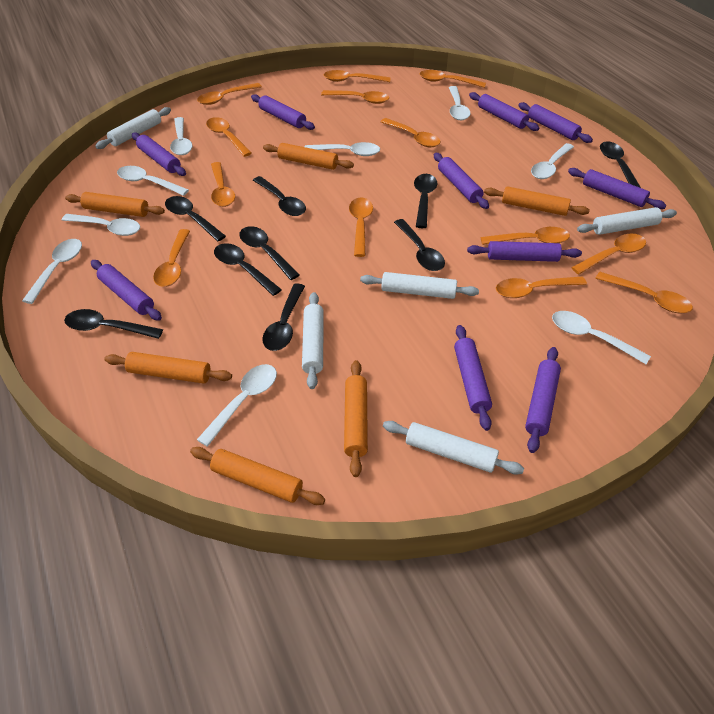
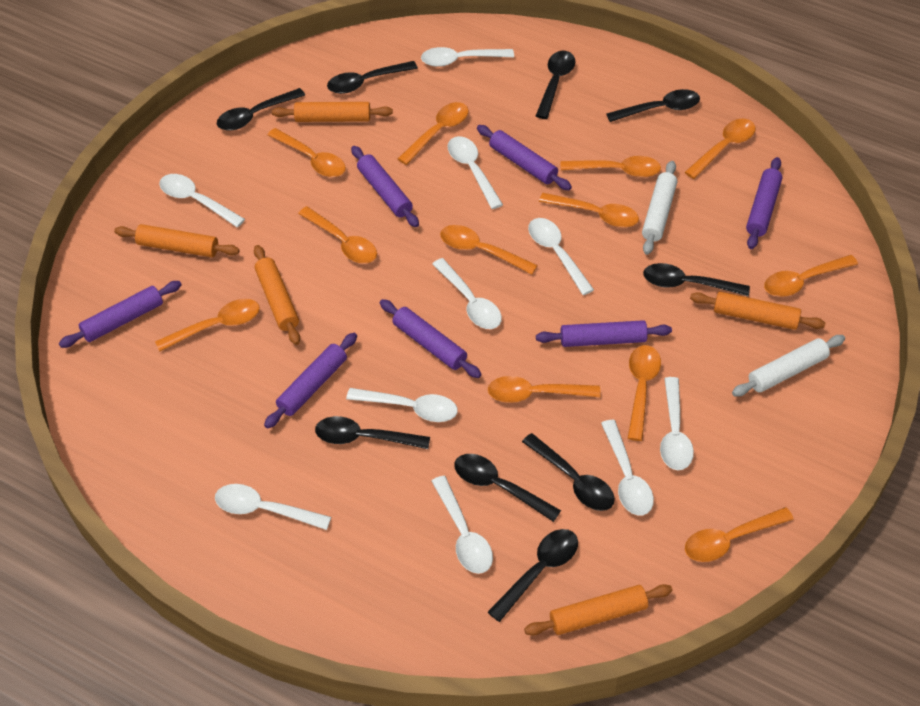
orange rolling pin: [65,192,165,217] [104,352,232,384] [190,447,325,505] [263,143,354,170] [344,360,368,477] [484,186,590,216] = 6 -> [114,224,240,257] [254,245,300,345] [272,102,393,122] [524,584,673,636] [690,292,825,330] = 5
orange spoon: [153,229,190,287] [197,83,262,105] [206,117,252,157] [211,162,235,207] [321,90,389,104] [324,70,390,82] [349,197,373,257] [381,118,441,147] [420,70,486,88] [481,227,570,245] [496,277,587,298] [571,233,646,274] [595,272,693,313] = 13 -> [155,299,260,351] [268,128,346,177] [298,206,377,264] [398,102,468,165] [440,225,538,274] [488,376,601,403] [539,193,639,228] [560,156,661,177] [628,345,661,441] [685,119,755,179] [685,507,794,562] [764,255,858,297] = 12
purple rolling pin: [91,260,162,321] [132,132,186,176] [251,94,315,130] [434,153,489,209] [454,325,492,431] [467,241,582,262] [469,92,539,131] [518,102,593,143] [525,347,561,453] [568,168,666,209] = 10 -> [59,281,182,348] [264,333,357,428] [351,146,419,227] [380,299,481,378] [477,125,572,190] [536,320,672,347] [746,157,782,249] = 7
white rolling pin: [95,107,171,149] [302,292,324,389] [360,272,479,299] [383,421,524,474] [577,207,677,235] = 5 -> [642,161,677,255] [732,335,845,397] = 2
white spoon: [22,239,82,304] [62,214,140,236] [117,166,189,196] [170,117,192,155] [197,364,277,447] [304,142,380,156] [449,86,470,120] [531,143,574,179] [552,311,651,364] = 9 -> [159,174,245,227] [215,484,331,530] [346,388,458,422] [421,47,514,67] [432,258,502,329] [432,476,493,574] [448,136,503,209] [528,218,594,295] [601,420,654,516] [660,377,694,470] = 10

